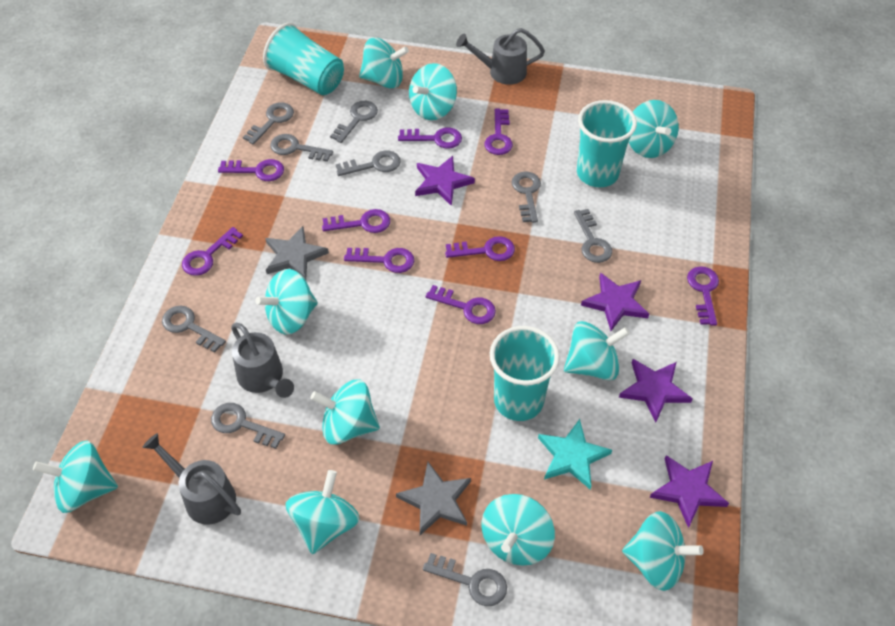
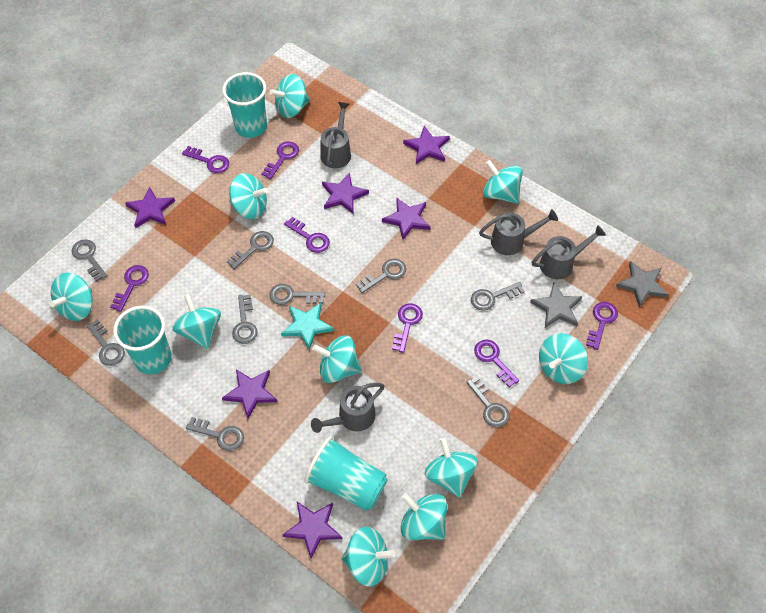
grey watering can: [142,433,241,525] [231,323,294,398] [456,28,545,85] = 3 -> [311,383,385,433] [320,102,351,168] [479,209,558,255] [532,225,606,279] = 4
purple key: [182,227,243,276] [218,159,284,181] [322,209,390,233] [344,248,414,273] [398,128,462,149] [426,285,496,324] [445,236,515,261] [484,109,513,155] [687,266,719,326] = 9 -> [110,265,149,312] [182,146,229,173] [261,141,299,179] [284,217,330,253] [392,303,423,353] [474,340,519,387] [586,302,618,350] = 7
purple star: [415,156,475,206] [581,273,649,331] [619,359,693,422] [650,455,729,528] = 4 -> [125,186,175,228] [222,369,277,419] [283,502,342,559] [322,172,369,214] [382,197,431,240] [403,126,450,164] = 6

